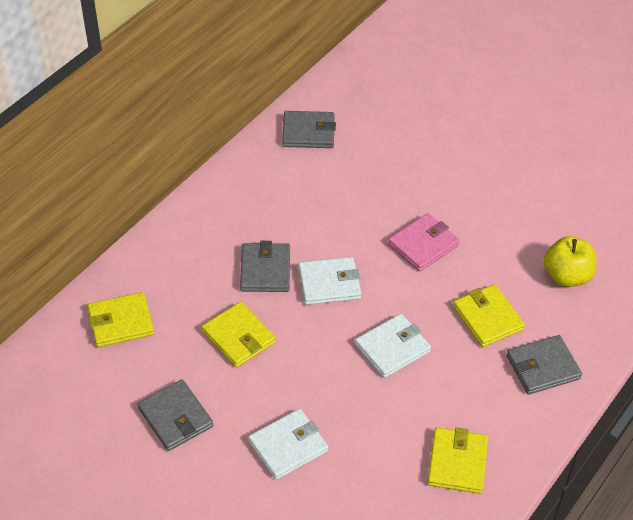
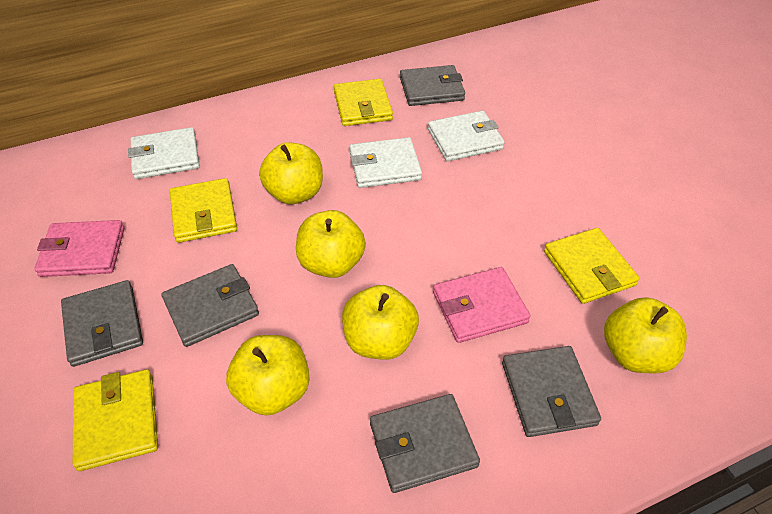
grey wallet: [138,380,213,451] [240,241,290,292] [282,111,336,148] [506,335,582,395] = 4 -> [61,280,143,367] [162,264,259,347] [370,394,480,493] [400,65,465,106] [502,346,601,437] = 5
pink wallet: [388,213,460,272] = 1 -> [34,220,124,277] [433,267,531,343] = 2
yellow apple: [544,236,597,287] = 1 -> [226,335,310,416] [259,142,323,204] [296,210,366,278] [342,285,419,360] [604,297,687,374] = 5

